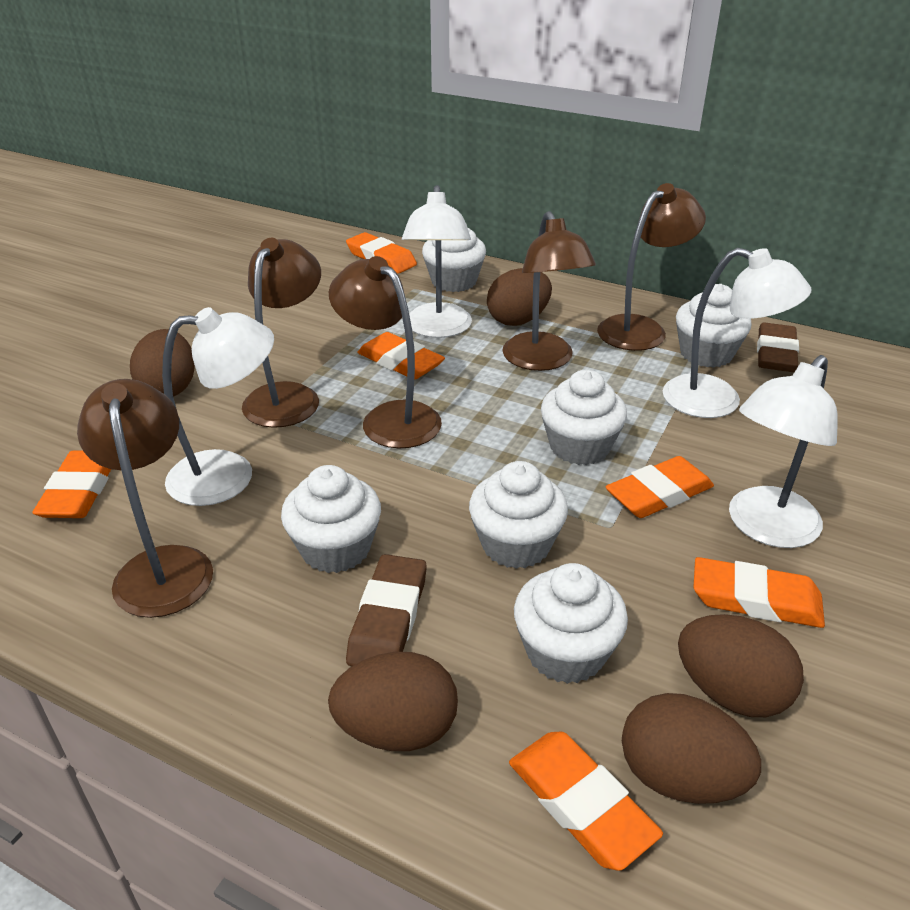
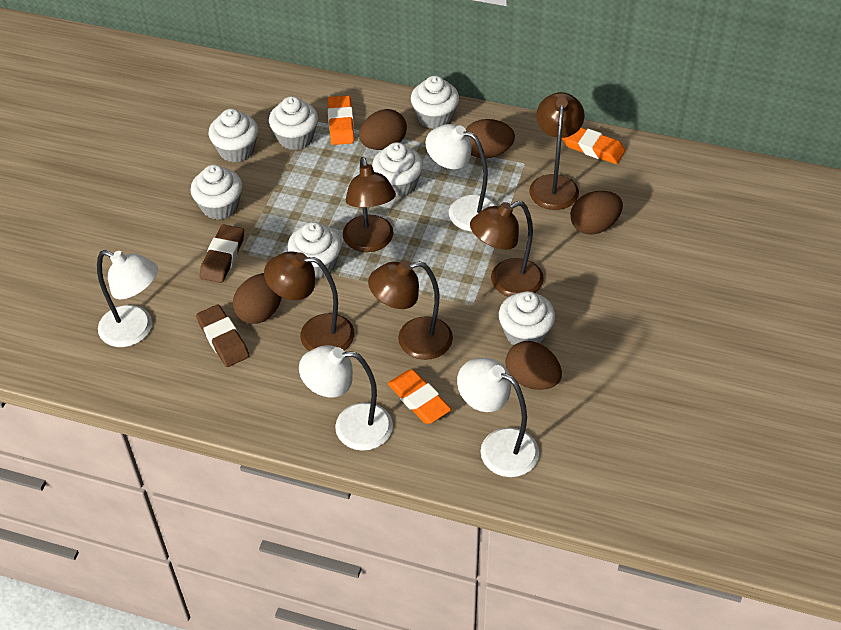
orange eraser: [32,450,111,518] [346,232,417,274] [358,332,445,380] [509,732,663,871] [606,456,714,518] [693,557,825,628] = 6 -> [328,95,354,145] [388,369,452,424] [562,128,625,164] = 3
white cupcake: [281,465,381,573] [422,222,486,292] [469,461,568,569] [514,563,628,684] [541,370,627,465] [676,284,751,368] = 6 -> [191,165,242,220] [208,109,258,162] [269,96,318,150] [288,222,342,278] [372,142,423,197] [411,76,459,129] [499,291,555,345] = 7

